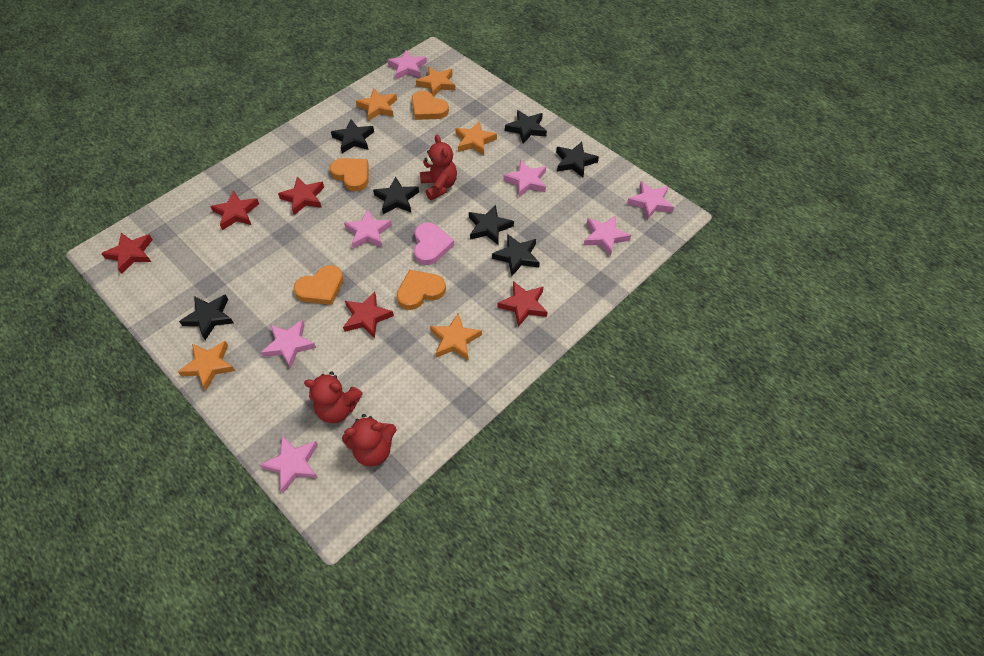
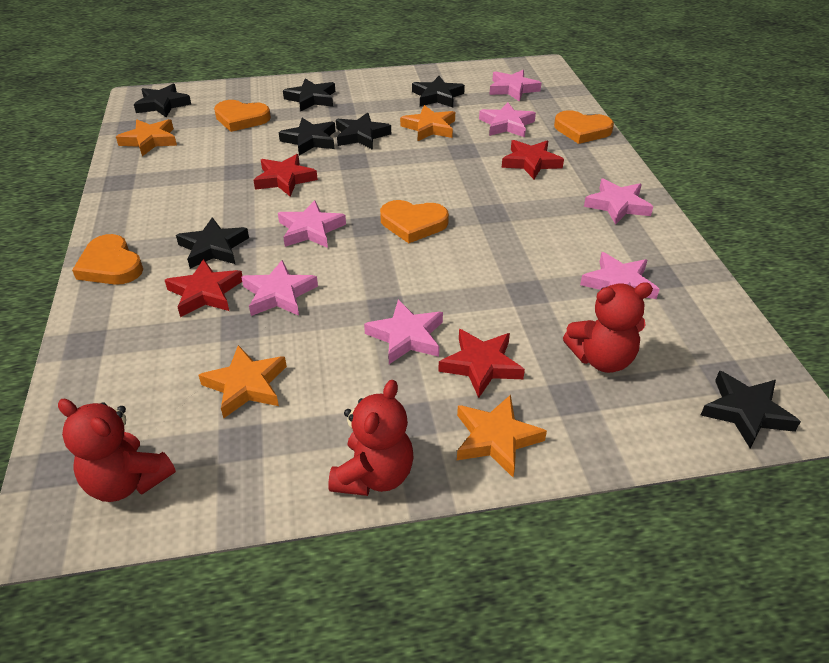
orange star: [178,341,235,390] [356,89,397,121] [416,66,455,97] [430,313,482,361] [455,121,497,155] = 5 -> [116,119,177,156] [199,345,287,418] [400,105,455,141] [457,395,547,477] = 4
pink heart: [414,222,454,265] = 1 -> none = 0
red star: [101,233,153,274] [210,191,259,230] [278,177,324,215] [343,292,394,338] [497,281,548,327] = 5 -> [165,259,242,317] [253,154,318,197] [438,329,525,398] [502,140,564,179] = 4

